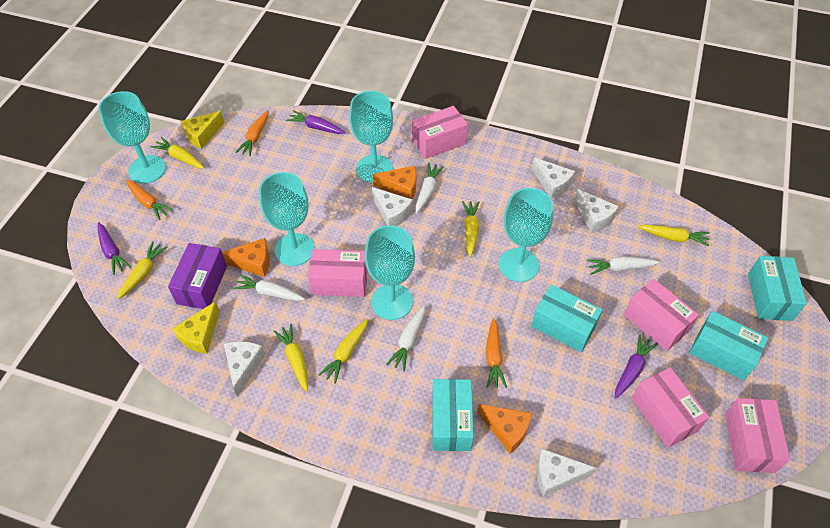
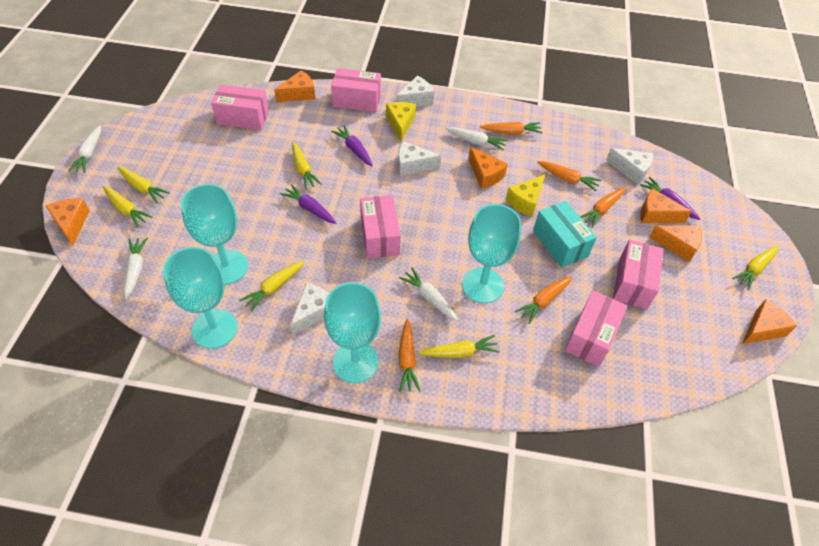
orange carrot: [126,180,173,220] [235,111,269,156] [486,318,507,388] = 3 -> [399,319,421,392] [480,122,543,135] [515,276,572,324] [537,161,602,191] [580,188,626,228] = 5
orange cheese: [222,238,270,277] [373,165,416,199] [477,404,532,454] = 3 -> [46,198,90,246] [274,70,315,102] [468,147,508,189] [641,188,692,223] [649,225,702,262] [742,299,797,344] = 6
purple box: [168,243,227,309] = 1 -> none = 0
turquoise box: [432,379,474,451] [531,285,602,352] [689,311,768,381] [748,256,807,321] = 4 -> [533,201,597,268] = 1
turquoise goblet: [99,91,166,184] [259,172,315,266] [349,91,393,183] [365,225,415,320] [499,188,553,282] = 5 -> [163,247,238,349] [180,184,248,284] [324,282,381,383] [462,204,522,303] = 4
white cheese: [224,341,265,397] [372,187,413,226] [532,158,575,199] [537,448,596,497] [574,189,619,233] = 5 -> [290,283,329,335] [396,76,434,106] [398,141,441,176] [606,148,653,185] = 4

